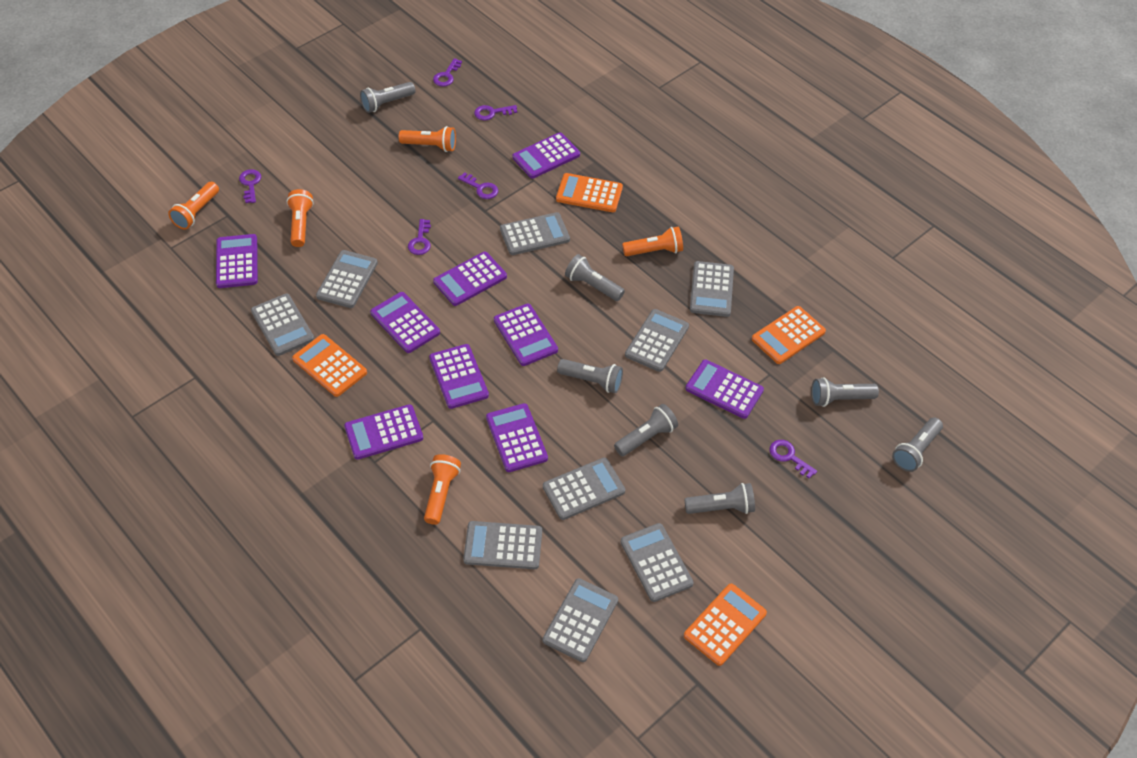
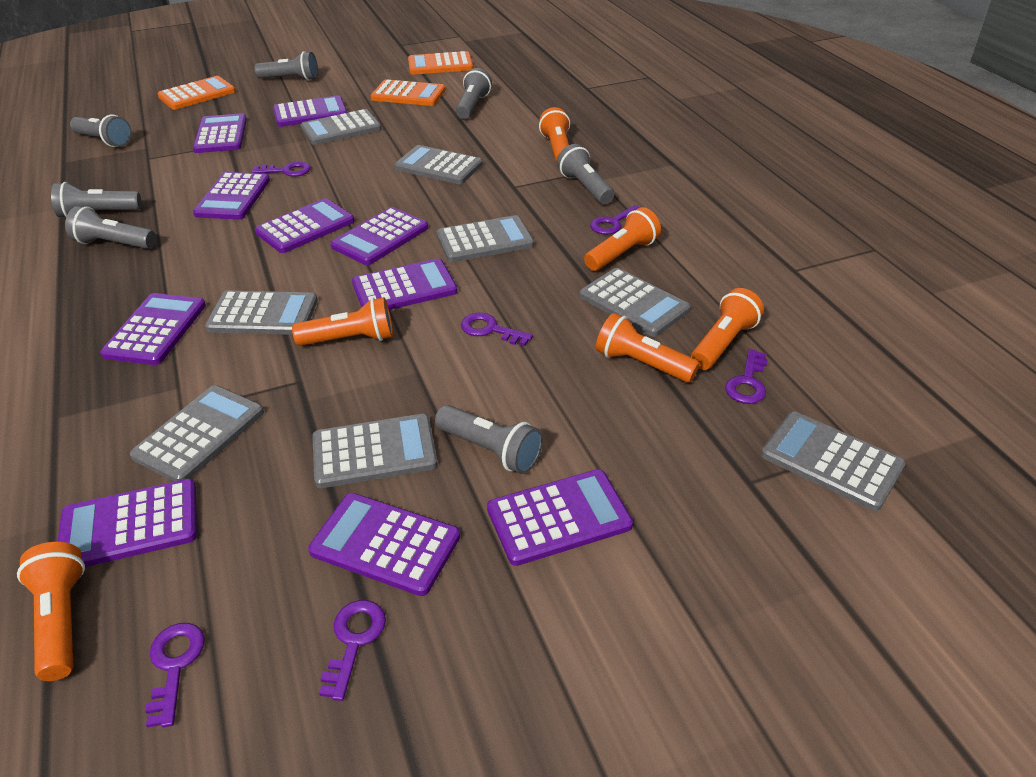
grey calculator: [251,294,314,356] [316,250,378,308] [463,521,542,569] [500,212,570,255] [543,458,625,520] [543,578,618,662] [621,523,693,602] [625,309,689,372] [690,261,734,317] = 9 -> [130,385,264,482] [205,291,318,335] [301,109,382,145] [312,414,438,488] [394,145,483,184] [436,215,534,262] [579,268,691,337] [761,411,906,511] = 8
orange calculator: [292,334,367,397] [556,173,623,212] [684,584,767,666] [752,306,826,364] = 4 -> [158,76,236,110] [370,79,446,106] [408,51,473,75] = 3
orange flashlight: [168,182,219,230] [287,189,314,247] [399,126,456,152] [424,454,461,525] [622,227,683,256] = 5 -> [17,542,85,681] [292,297,393,346] [539,107,570,162] [584,207,661,271] [596,313,700,382] [691,288,764,370] = 6
purple calculator: [216,234,258,288] [344,404,423,460] [370,292,440,353] [429,344,489,409] [433,252,507,306] [486,403,548,472] [494,303,558,366] [512,132,580,179] [685,359,764,419] = 9 -> [57,479,197,567] [100,293,206,365] [193,113,247,153] [193,172,270,220] [255,198,355,253] [273,96,347,127] [308,493,460,596] [331,207,428,265] [352,258,457,310] [487,469,633,566] = 10

